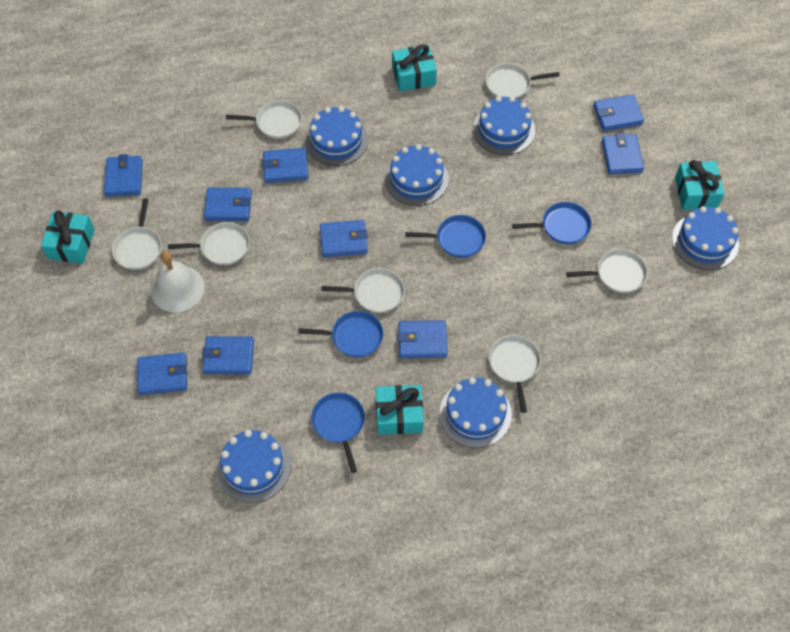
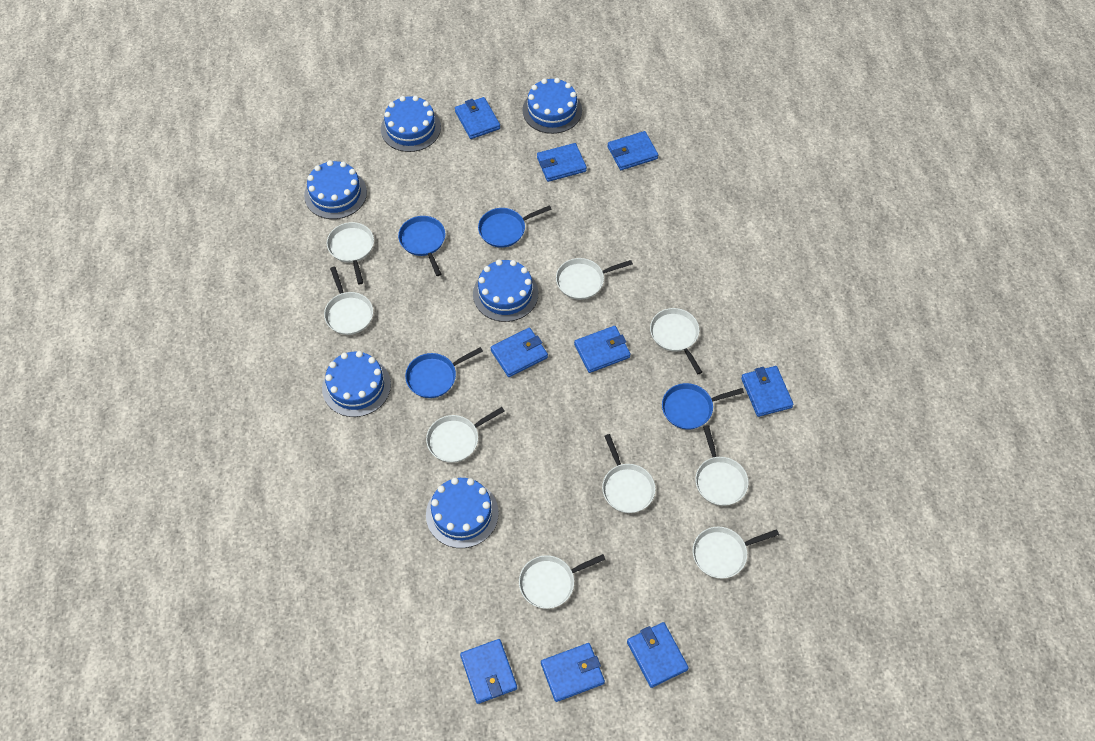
turquoise gift: [41,210,95,263] [376,385,424,435] [392,44,437,92] [675,160,724,210] = 4 -> none = 0
white bell: [151,251,205,312] = 1 -> none = 0
white pan: [112,198,162,270] [168,222,250,265] [226,100,302,139] [322,268,405,313] [486,63,560,99] [489,335,541,413] [566,249,648,293] = 7 -> [324,267,373,335] [327,222,374,285] [426,407,504,463] [519,554,606,609] [556,258,633,300] [602,434,656,513] [650,308,702,374] [693,527,779,579] [695,425,749,506] = 9

